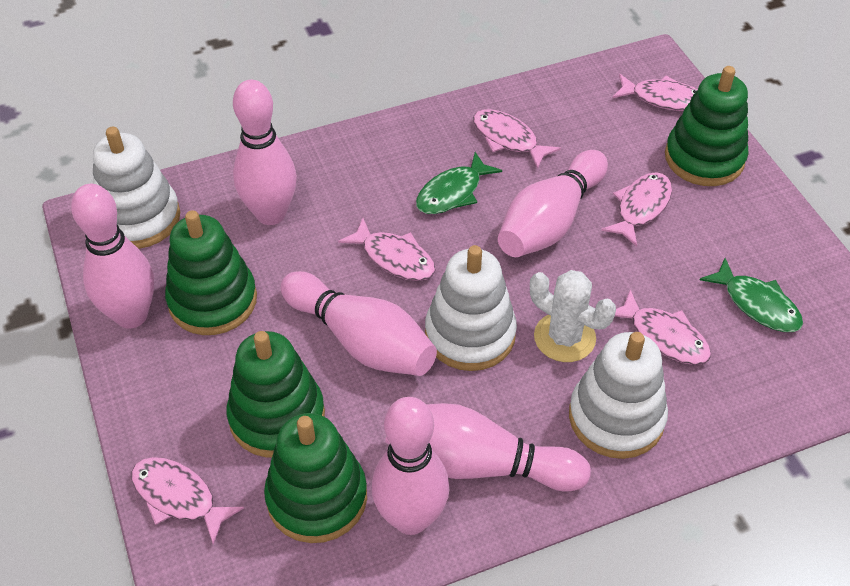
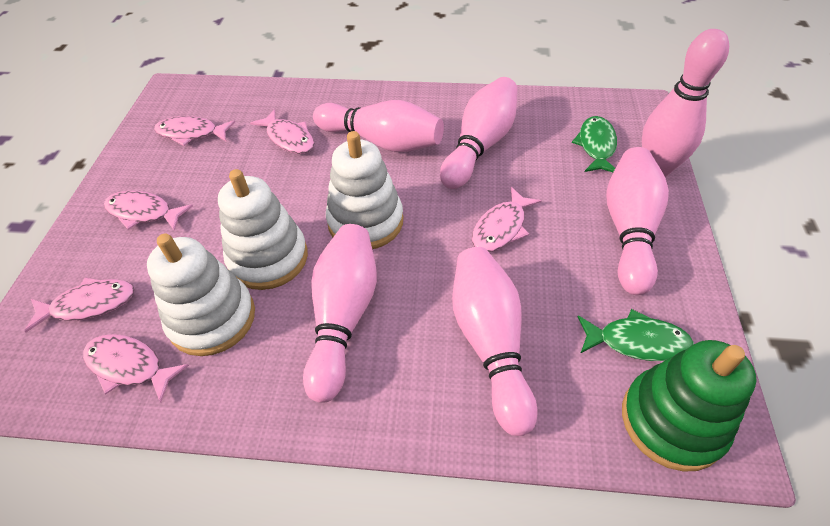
green stacking toy: [165,210,257,335] [227,331,325,458] [264,413,367,543] [665,66,749,186] = 4 -> [622,340,756,472] = 1
white cactus: [530,270,616,362] = 1 -> none = 0

